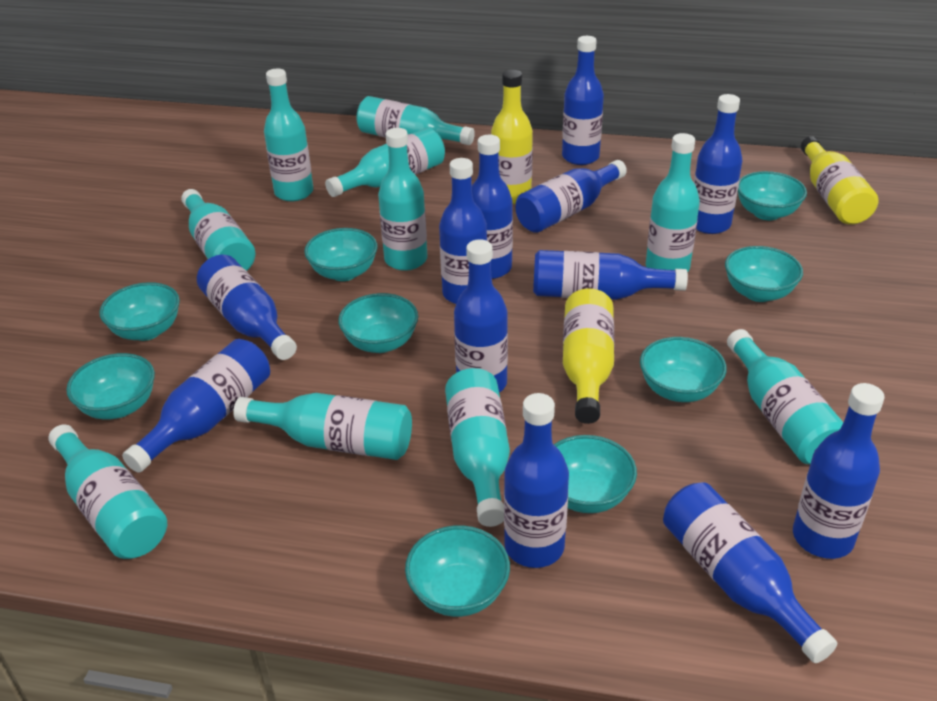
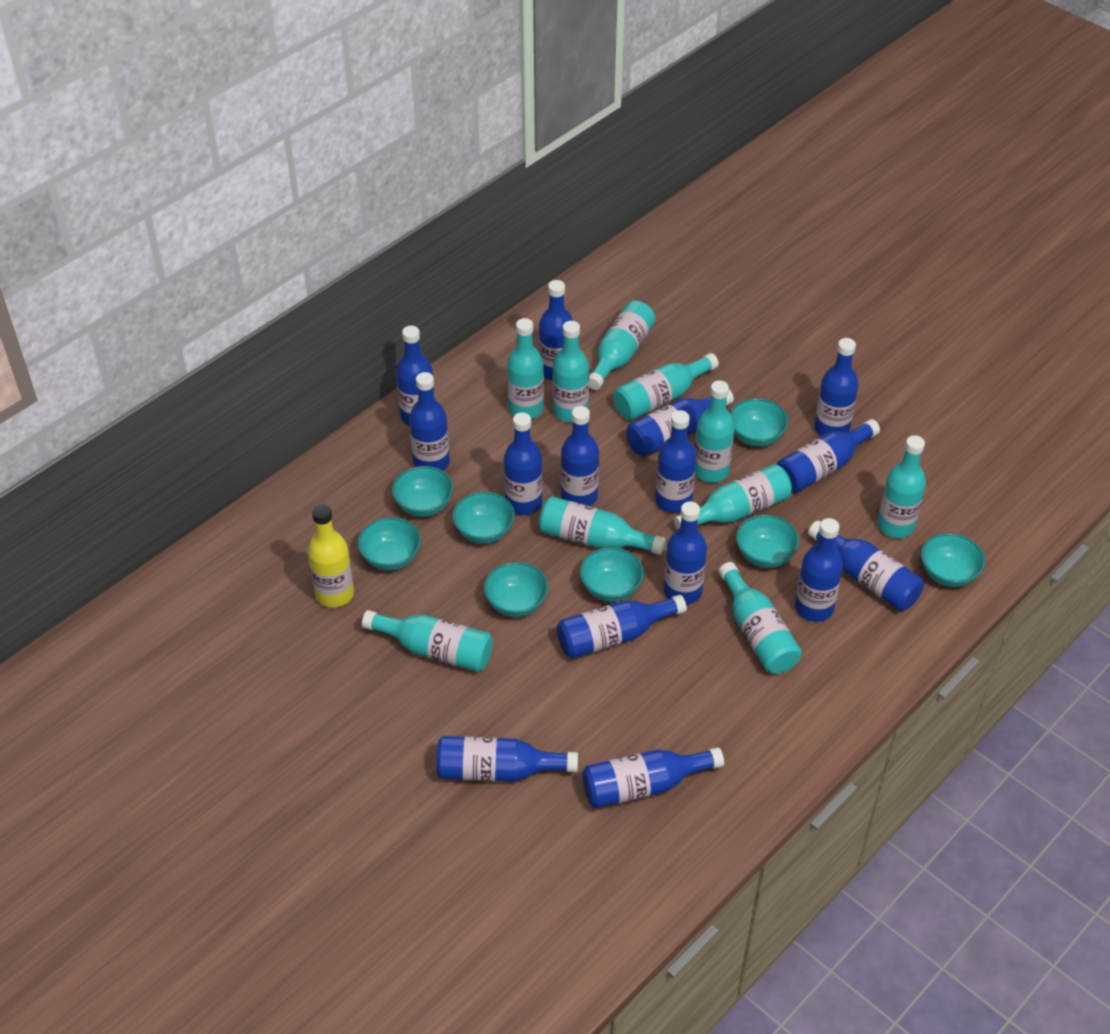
blue bottle: [122,339,270,473] [197,255,297,360] [439,158,487,304] [454,239,508,393] [472,135,513,279] [504,393,569,568] [516,160,627,233] [533,250,688,300] [562,36,604,165] [663,482,837,663] [694,94,742,234] [793,383,885,559] = 12 -> [396,326,435,426] [409,372,450,471] [437,736,578,782] [504,412,543,515] [539,280,573,380] [557,595,687,659] [561,406,599,506] [582,747,724,808] [626,390,734,457] [655,410,696,513] [664,501,707,605] [777,419,880,493] [795,518,843,622] [808,520,924,611] [814,338,859,436] = 15
turquoise bowl: [66,353,155,419] [99,282,180,341] [304,228,378,281] [338,293,418,353] [405,525,510,617] [554,435,637,513] [640,337,727,402] [725,246,803,302] [738,171,807,220] = 9 -> [358,517,421,571] [392,466,454,517] [452,491,515,544] [484,562,548,617] [580,547,644,602] [730,398,789,447] [736,515,799,568] [921,533,985,587] = 8
yellow bottle: [491,70,533,204] [563,288,614,424] [801,136,878,225] = 3 -> [308,504,354,608] = 1

